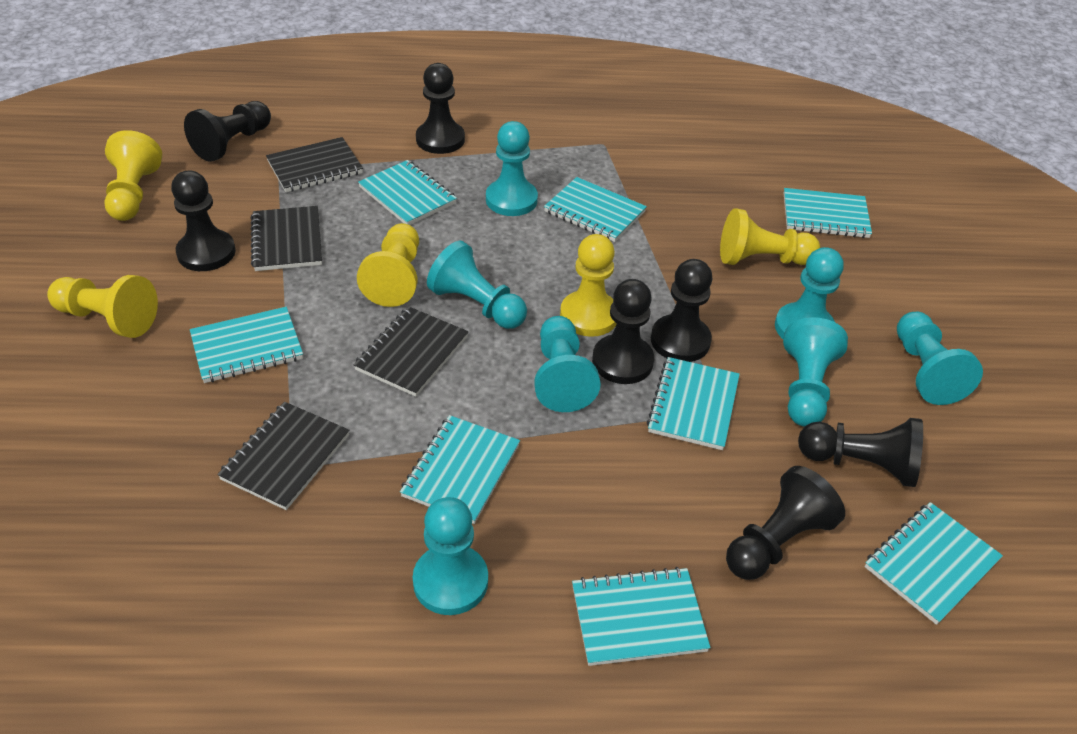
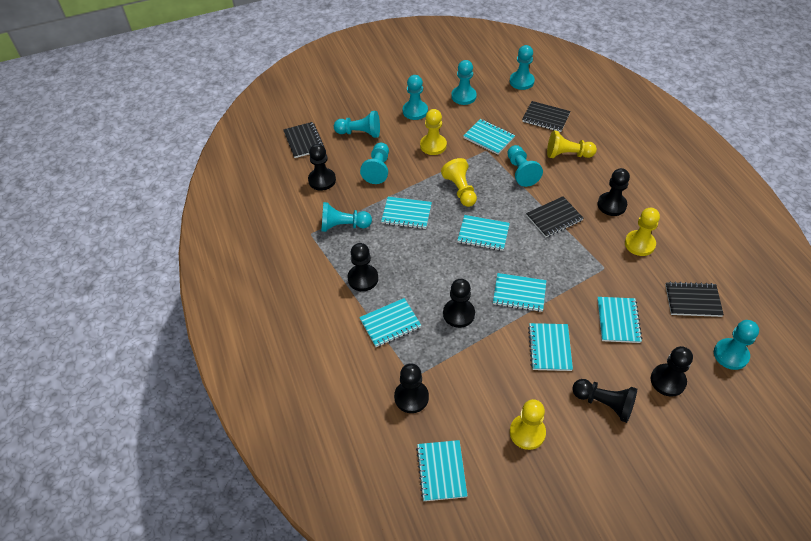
turquoise pawn: [413,497,488,615] [427,240,527,329] [486,121,538,216] [534,316,601,412] [775,247,844,339] [783,317,848,427] [897,312,983,405] = 7 -> [321,202,372,232] [334,111,380,138] [360,143,389,184] [403,75,428,120] [451,60,477,105] [507,145,543,187] [510,45,535,90] [714,320,759,370] = 8

